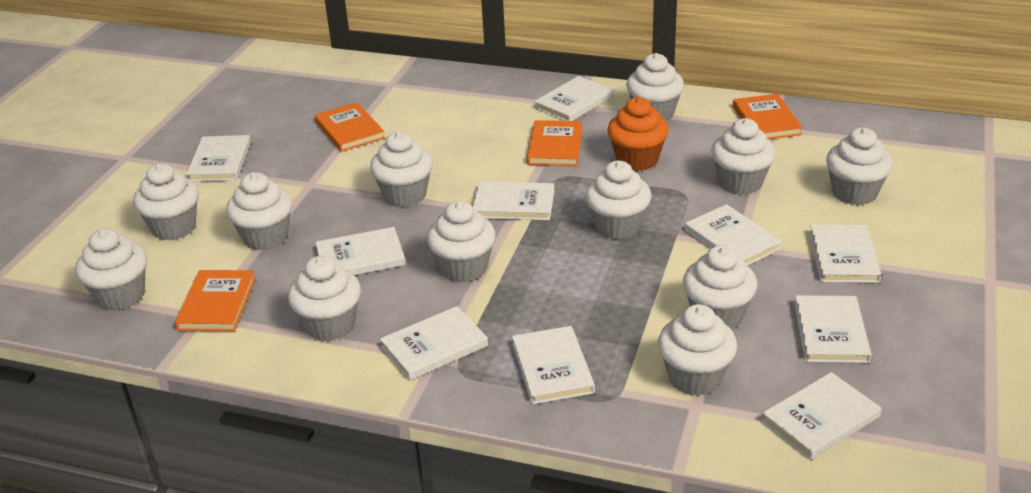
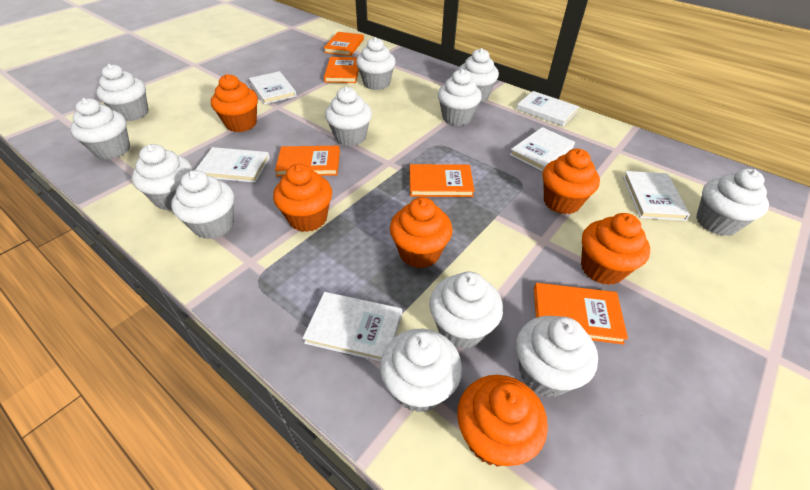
orange book: [175,270,256,331] [314,102,385,152] [527,120,582,166] [733,94,803,139] = 4 -> [275,146,340,176] [324,32,364,56] [324,57,359,83] [410,164,474,197] [534,283,628,345] = 5
orange cupcake: [607,97,669,171] = 1 -> [211,74,258,132] [273,164,332,232] [390,197,453,268] [457,375,548,467] [543,149,600,214] [581,213,650,285] = 6
white book: [186,135,251,182] [315,227,406,275] [380,306,488,380] [473,181,554,220] [512,326,595,404] [534,76,613,121] [685,204,782,266] [761,372,882,460] [794,295,871,363] [809,225,882,283] = 10 -> [195,147,270,183] [249,71,297,104] [303,292,402,361] [510,127,575,172] [517,91,579,126] [623,171,690,221] = 6

